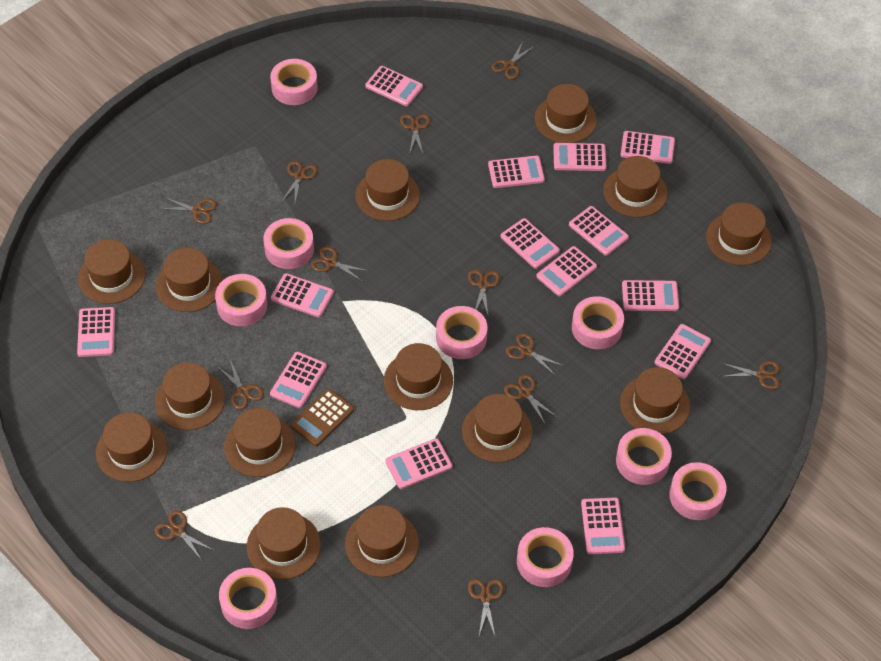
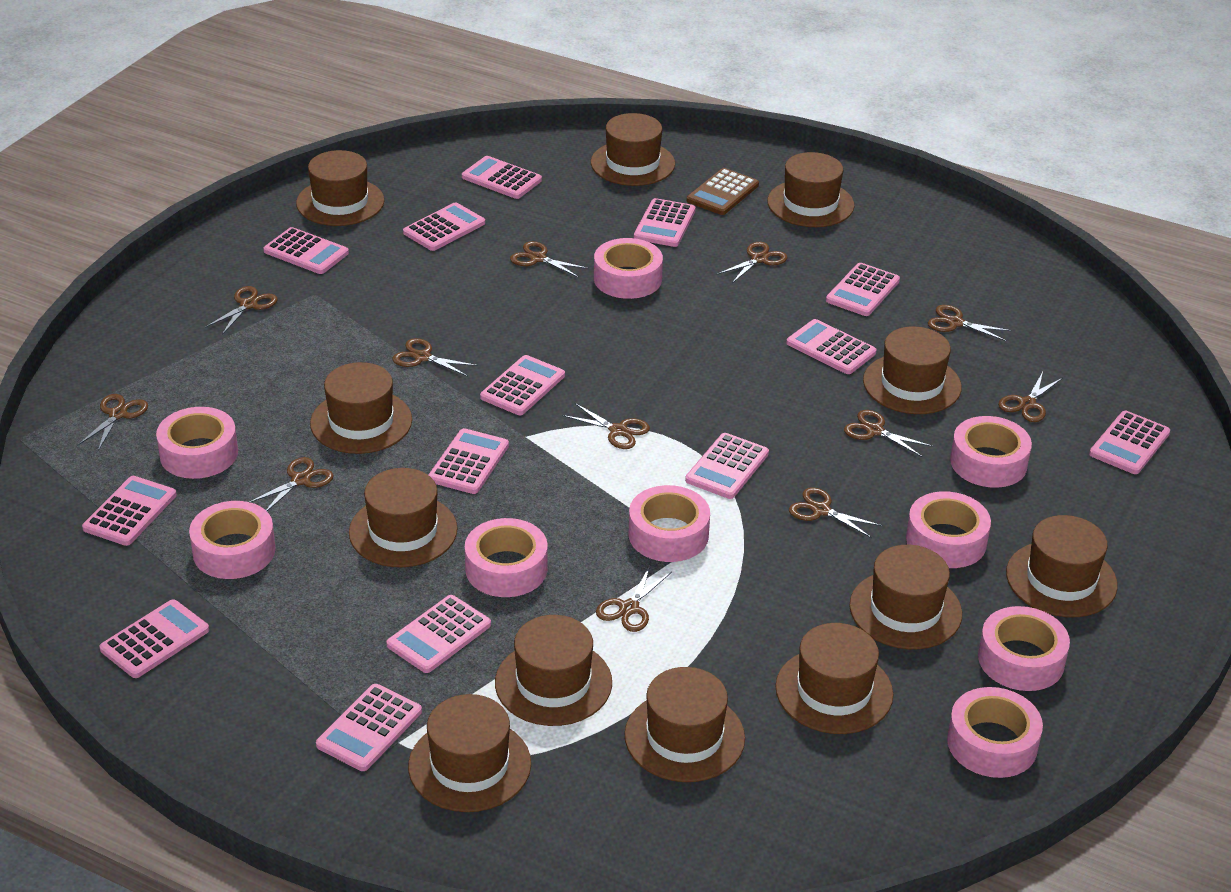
brown hat: [78,239,145,304] [96,413,168,482] [155,248,223,312] [155,362,225,430] [224,408,296,477] [247,507,321,579] [345,505,419,577] [355,159,420,221] [384,343,453,410] [462,394,533,462] [535,84,597,143] [603,156,668,218] [620,367,690,435] [706,203,772,266] = 14 -> [296,150,384,226] [310,362,412,454] [349,468,458,567] [408,694,531,812] [495,615,612,726] [591,113,675,186] [624,667,745,782] [767,152,854,227] [775,623,893,734] [849,545,962,649] [863,327,962,414] [1006,515,1118,617] = 12

